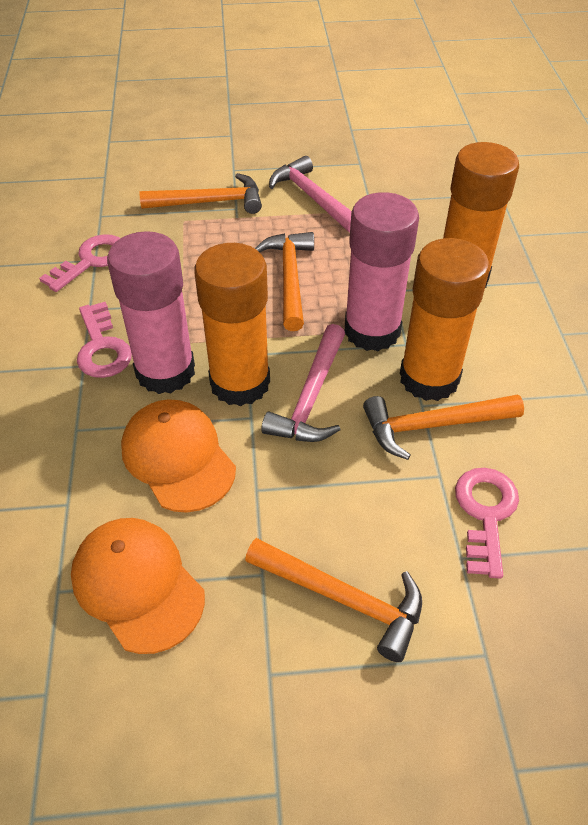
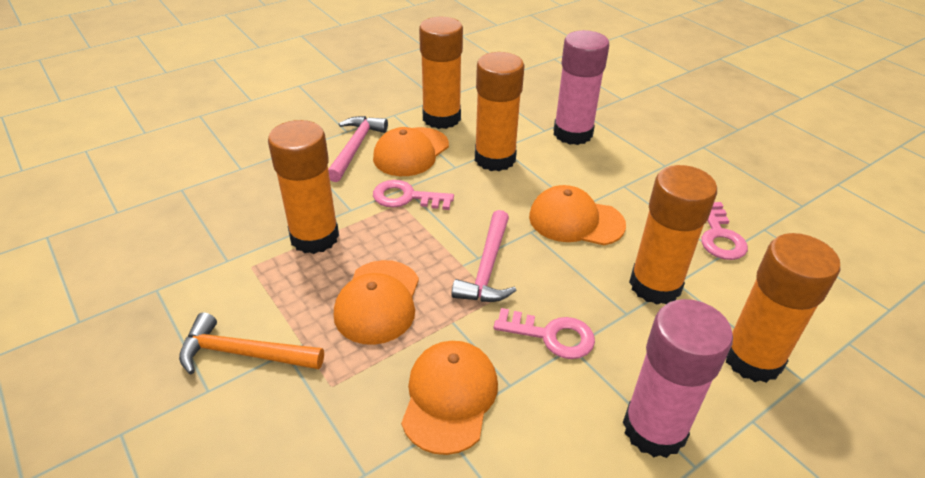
orange cap: [71,518,205,654] [121,399,236,513] = 2 -> [334,260,419,345] [373,127,449,176] [401,341,498,455] [529,185,626,245] = 4
orange glue stick: [194,243,270,406] [400,238,490,401] [443,142,519,288] = 3 -> [268,120,339,254] [419,17,463,129] [475,52,524,171] [629,165,717,304] [726,233,840,383] = 5
orange hammer: [139,173,262,214] [245,538,422,662] [255,232,314,331] [363,394,524,460] = 4 -> [179,312,324,374] = 1

